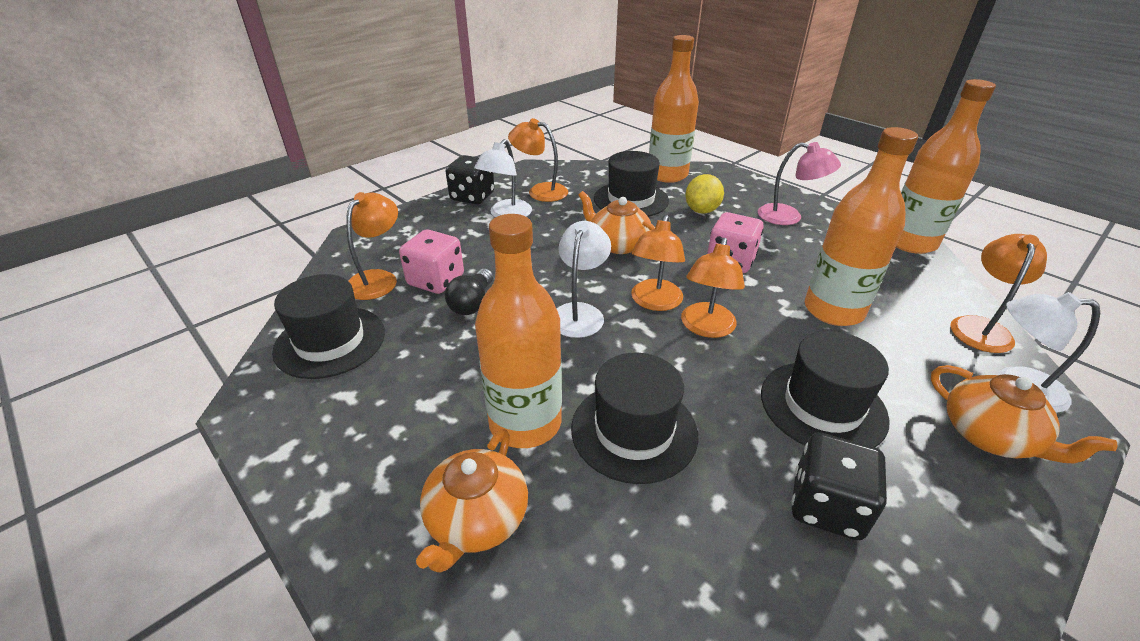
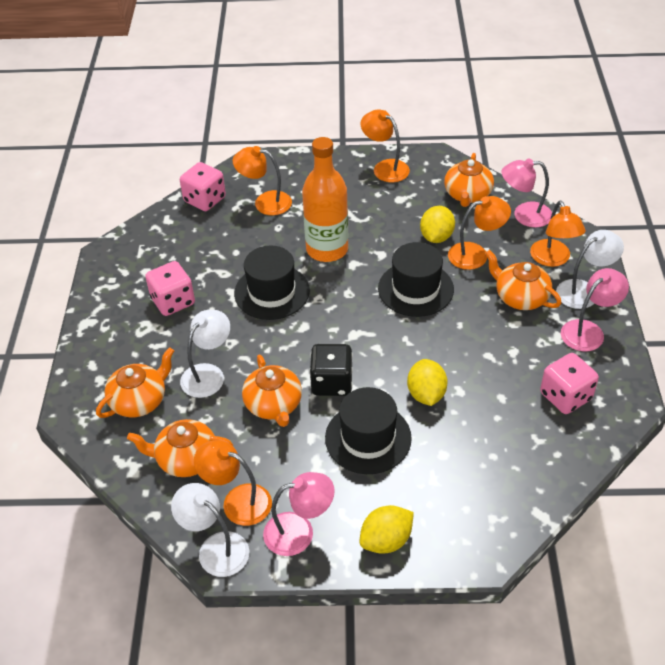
black dice: [446,155,494,204] [791,432,887,540] = 2 -> [309,344,353,396] = 1
black hat: [272,274,385,379] [571,353,698,484] [594,151,669,217] [761,331,890,447] = 4 -> [234,245,310,320] [325,387,412,474] [378,242,454,317] = 3
black light bulb: [445,269,493,315] = 1 -> none = 0
orange bottle: [475,214,562,448] [649,35,699,183] [805,127,918,326] [896,79,996,254] = 4 -> [302,137,348,262] = 1
orange teapot: [416,429,528,572] [578,191,655,254] [931,365,1117,464] = 3 -> [96,347,174,418] [127,419,233,477] [242,354,302,427] [444,153,494,207] [485,250,561,310] = 5
pink dice: [399,229,464,294] [707,212,764,273] = 2 -> [145,261,195,316] [180,162,226,211] [540,353,599,414] = 3
pink lamp: [758,142,841,225] = 1 -> [263,472,335,556] [502,158,552,228] [561,268,629,352] = 3
yellow lemon: [685,174,724,214] = 1 -> [359,505,414,554] [407,359,448,406] [420,206,455,243] = 3

